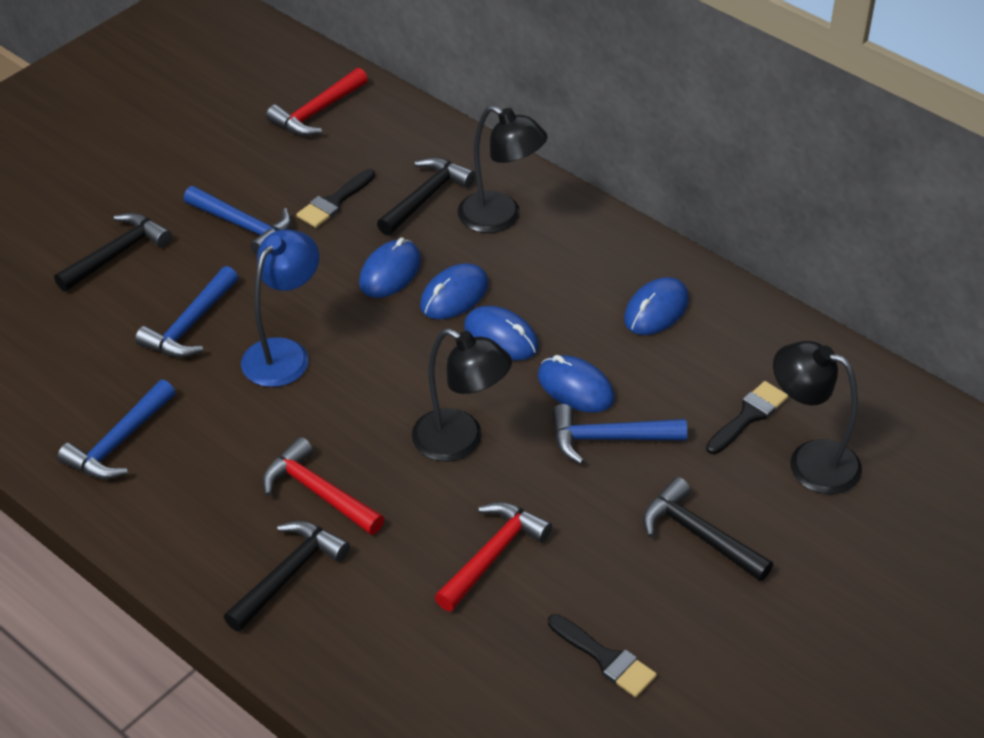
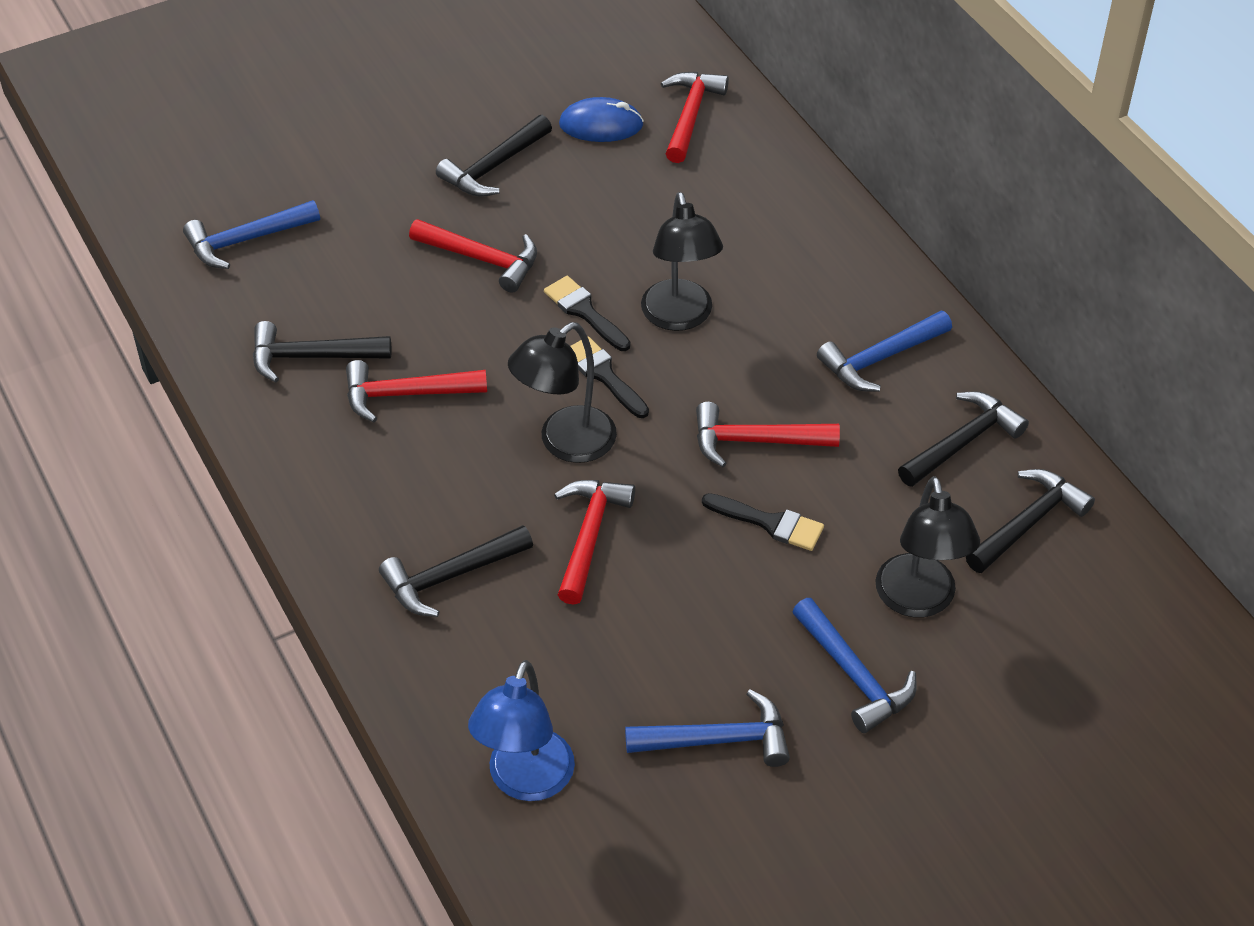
black hammer: [54,213,172,291] [224,521,350,632] [377,157,475,236] [643,477,773,581] = 4 -> [253,321,391,383] [379,525,533,617] [436,115,552,197] [898,391,1029,487] [966,469,1095,573] = 5
blue mouse: [359,238,421,298] [420,264,489,319] [464,306,539,360] [538,355,615,412] [624,277,689,335] = 5 -> [559,97,644,142] = 1
red hammer: [263,437,385,535] [266,68,368,136] [435,502,552,611] = 3 -> [346,360,487,422] [409,219,537,293] [554,480,635,605] [661,72,729,163] [696,402,840,467] = 5

